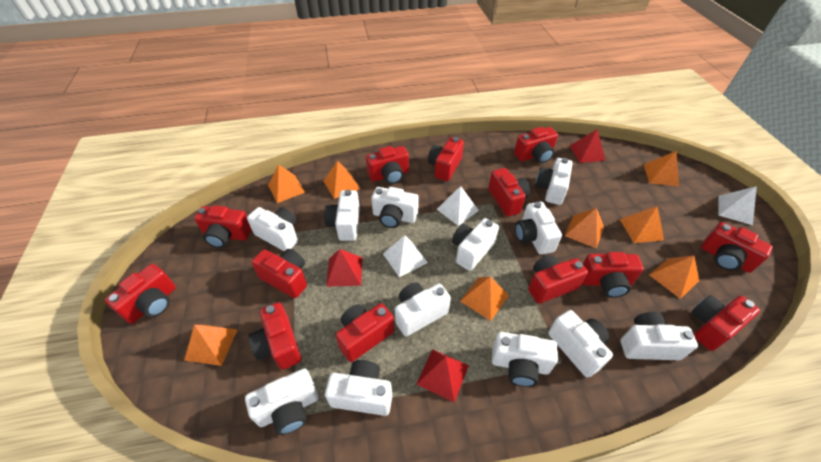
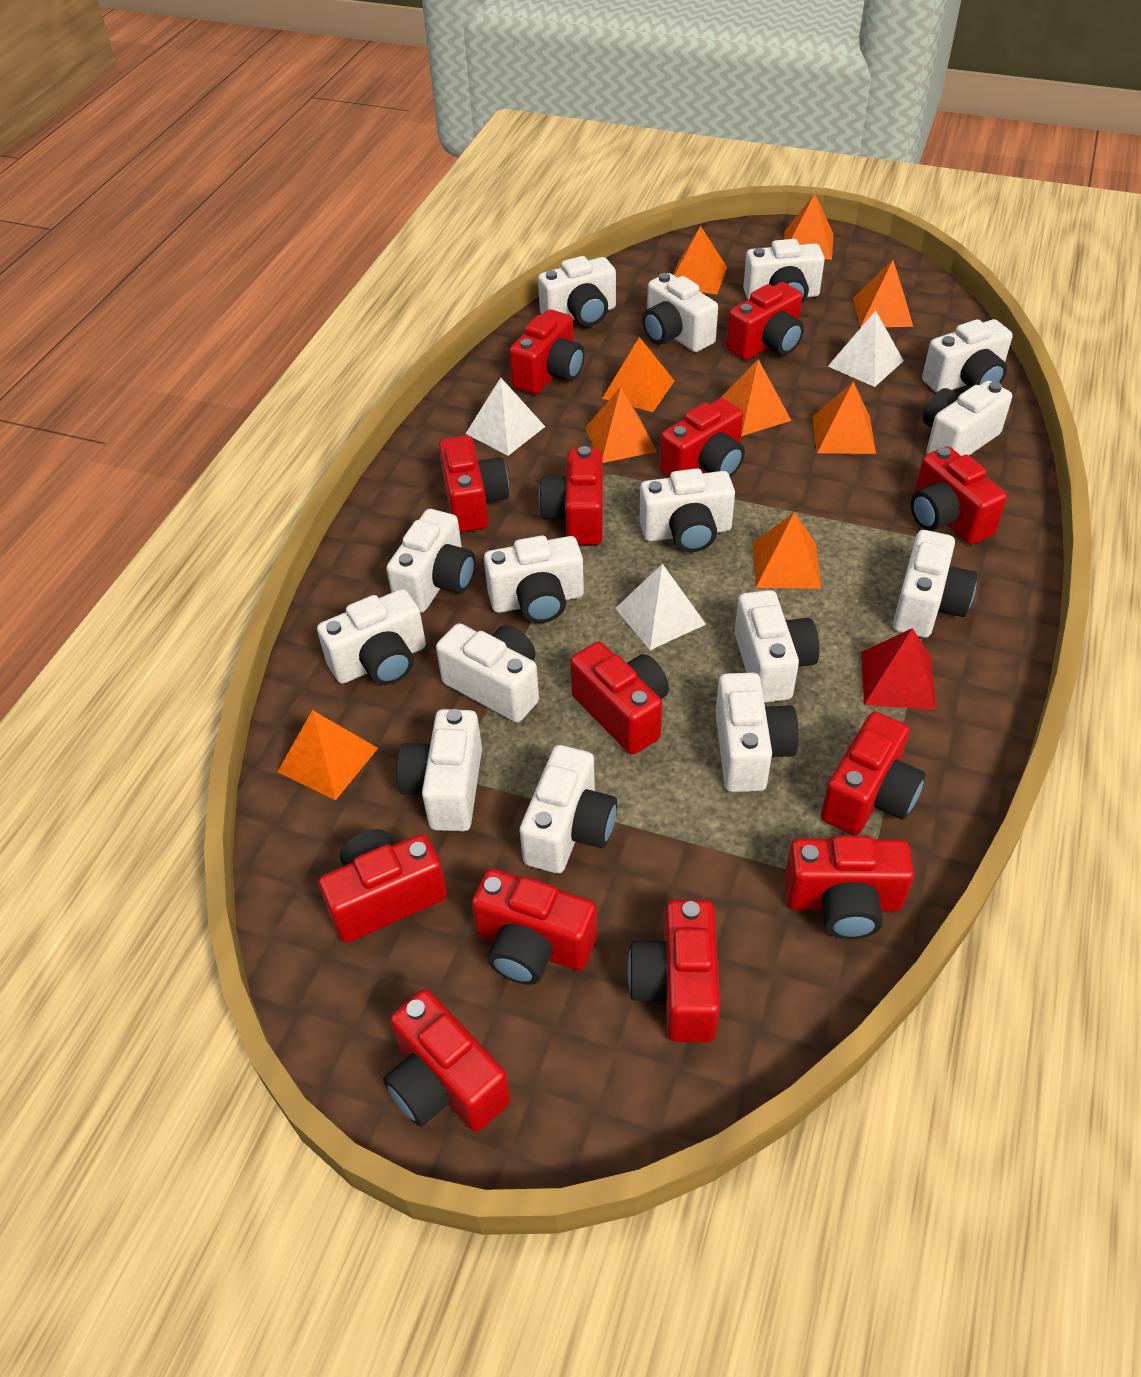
orange pyramid: [184,325,238,366] [268,165,305,203] [324,161,361,199] [460,277,509,321] [565,208,604,248] [620,206,664,243] [644,151,679,186] [649,255,700,299] = 8 -> [277,710,378,800] [585,387,657,463] [602,337,674,412] [673,226,727,294] [721,359,792,436] [753,512,821,589] [784,194,833,260] [812,381,876,454] [853,260,913,328] = 9
red pyramid: [326,249,362,287] [416,349,469,403] [570,129,605,163] = 3 -> [861,628,936,710] = 1
white camera: [245,368,318,435] [247,207,298,252] [324,190,360,241] [325,360,393,416] [371,187,419,228] [395,282,451,337] [452,218,499,271] [492,332,558,387] [515,202,562,255] [535,158,573,205] [548,310,613,378] [621,312,698,360] = 12 -> [317,589,426,685] [386,509,475,613] [396,709,482,831] [436,623,539,723] [484,535,584,623] [520,745,617,874] [538,256,616,326] [639,468,735,552] [642,273,718,352] [715,673,799,792] [735,590,820,703] [743,239,825,304] [893,530,977,638] [922,319,1013,393] [923,381,1012,456] = 15

